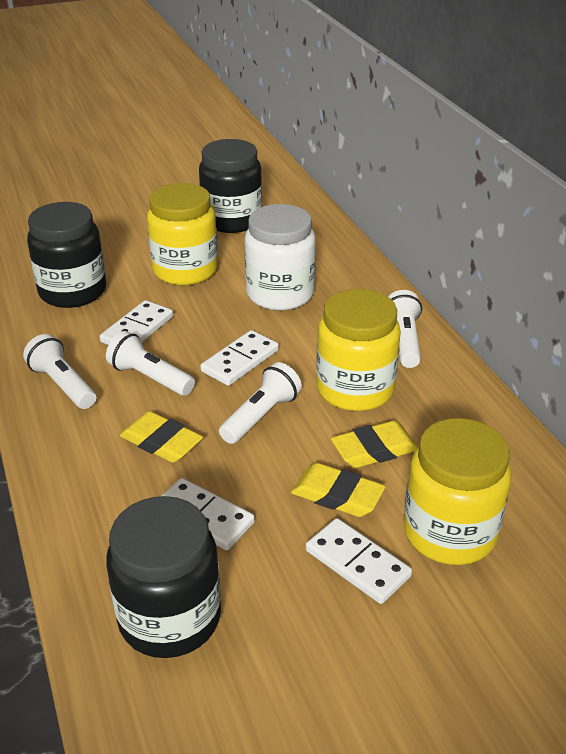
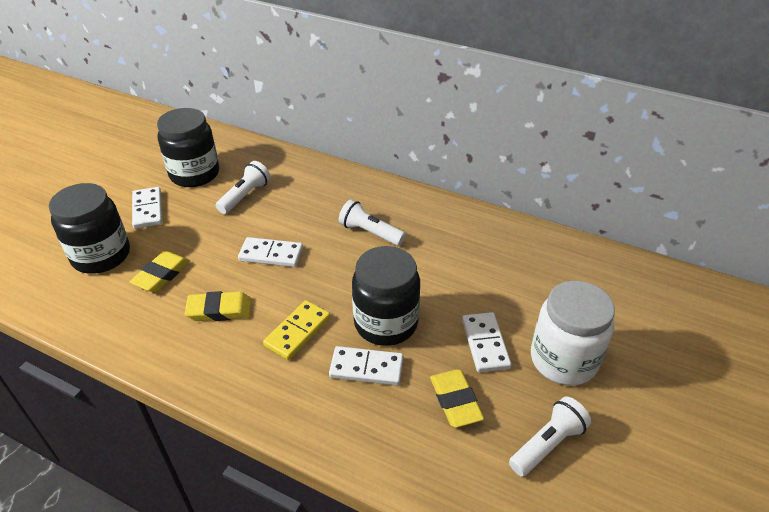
white flashlight: [23,334,96,409] [106,331,195,396] [219,362,302,444] [388,290,422,368] = 4 -> [216,161,270,214] [339,200,406,246] [509,396,591,477] = 3
yellow domino: none = 0 -> [263,300,330,360] = 1
yellow jar: [147,183,218,285] [316,289,401,411] [404,418,511,565] = 3 -> none = 0

